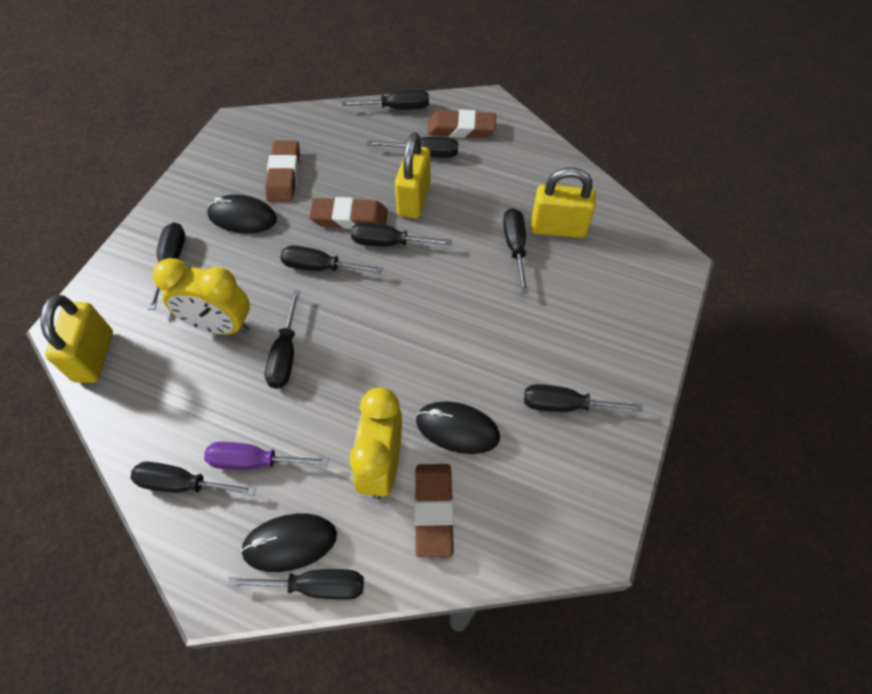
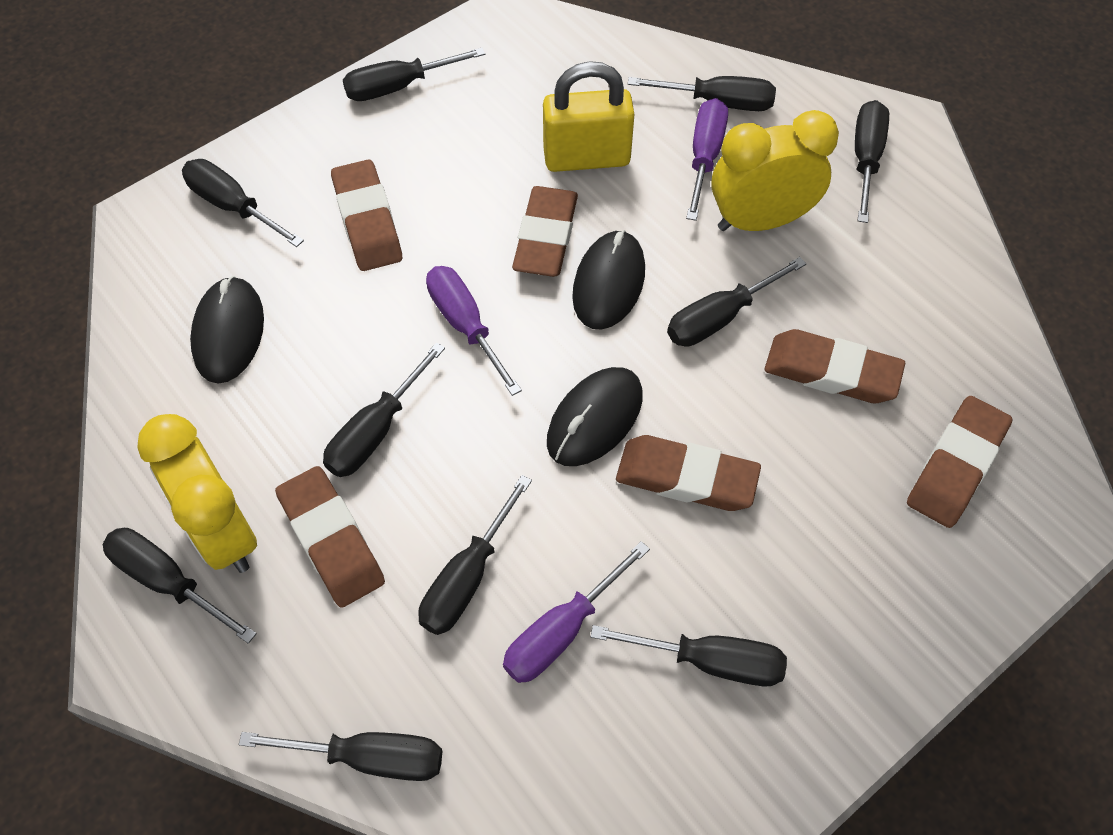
brown eraser: [265,141,300,202] [309,197,388,229] [414,464,454,557] [427,110,496,138] = 4 -> [275,466,385,608] [331,160,402,271] [512,186,578,277] [616,435,761,511] [764,329,905,403] [907,396,1012,528] = 6
purple screwdriver: [204,442,329,470] = 1 -> [426,266,522,396] [503,541,650,683] [686,98,728,221] = 3
yellow padlock: [40,295,113,383] [395,132,431,219] [531,167,596,238] = 3 -> [543,61,635,172] = 1

